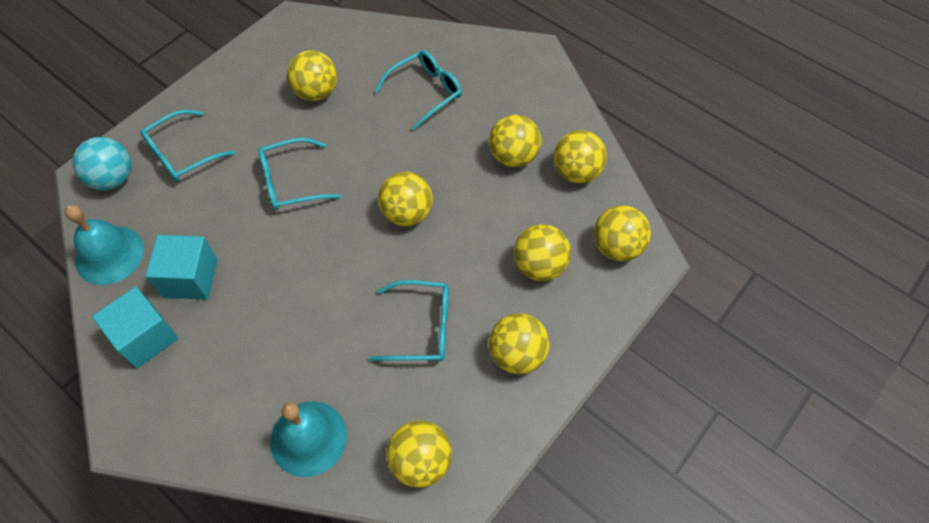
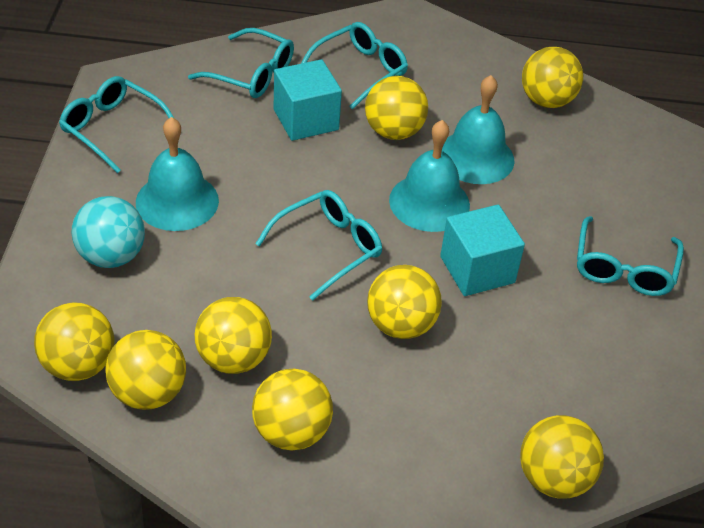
turquoise bell: [65,205,144,285] [270,401,347,477] = 2 -> [136,117,219,231] [389,120,470,232] [442,75,515,184] = 3
turquoise glasses: [140,110,236,182] [258,138,341,210] [369,280,449,361] [375,50,462,131] = 4 -> [59,76,174,173] [188,28,294,98] [255,190,382,301] [302,22,408,110] [577,216,684,296] = 5

